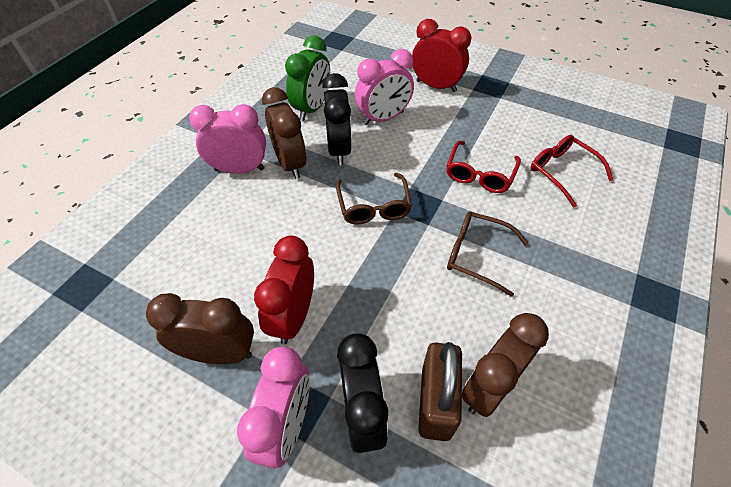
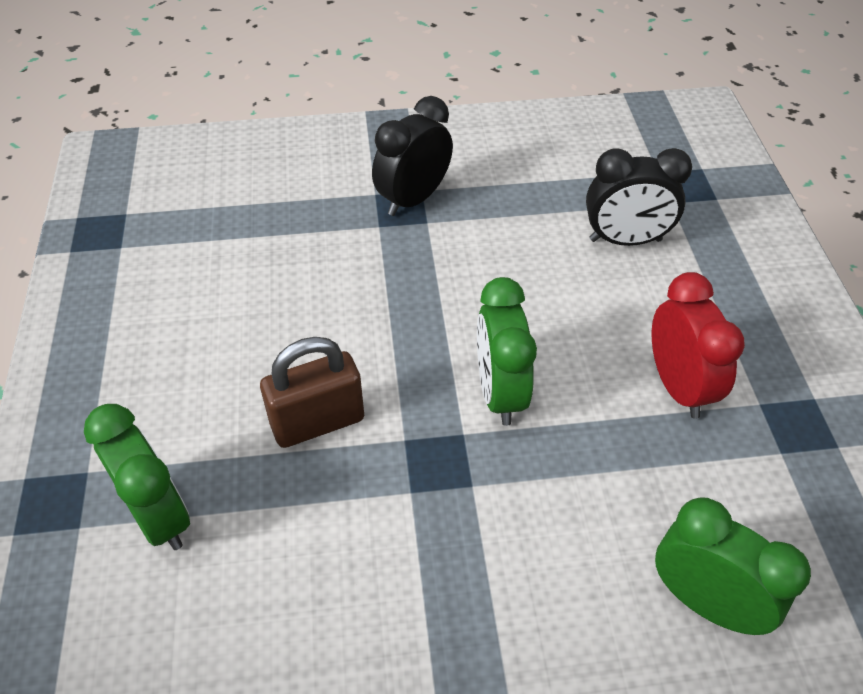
brown clock: [146,293,254,364] [262,87,307,179] [462,313,549,417] = 3 -> none = 0
brown glasses: [336,173,412,224] [447,212,528,297] = 2 -> none = 0
green clock: [285,36,330,121] = 1 -> [84,404,190,550] [477,277,537,426] [655,497,811,635] = 3
pink clock: [189,104,266,174] [237,347,310,469] [355,49,414,125] = 3 -> none = 0
red clock: [254,236,314,345] [412,19,472,92] = 2 -> [652,272,745,418] = 1
red glasses: [447,141,521,193] [531,135,613,207] = 2 -> none = 0

